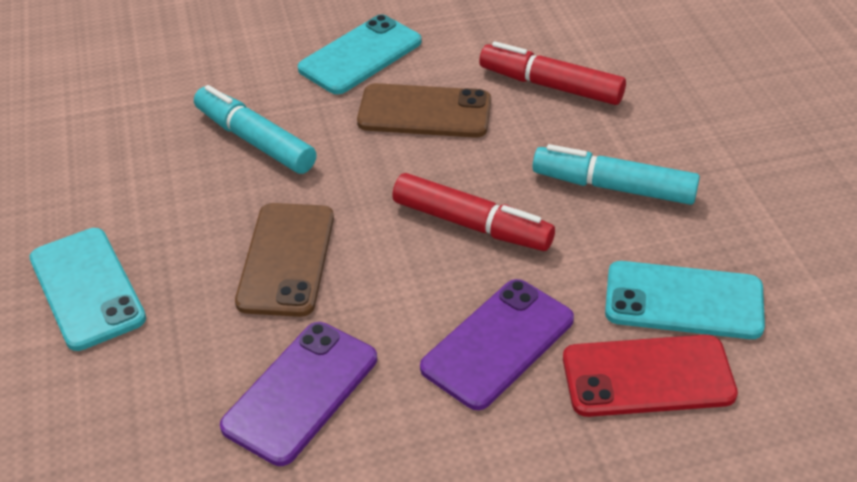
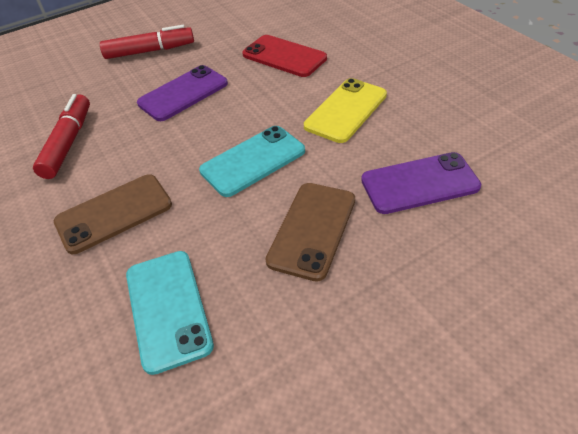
turquoise marker: [194,85,316,174] [533,144,700,205] = 2 -> none = 0
turquoise phone: [29,228,146,351] [298,14,422,94] [605,261,765,339] = 3 -> [126,251,214,375] [199,126,305,197] = 2
yellow phone: none = 0 -> [304,78,387,143] = 1

